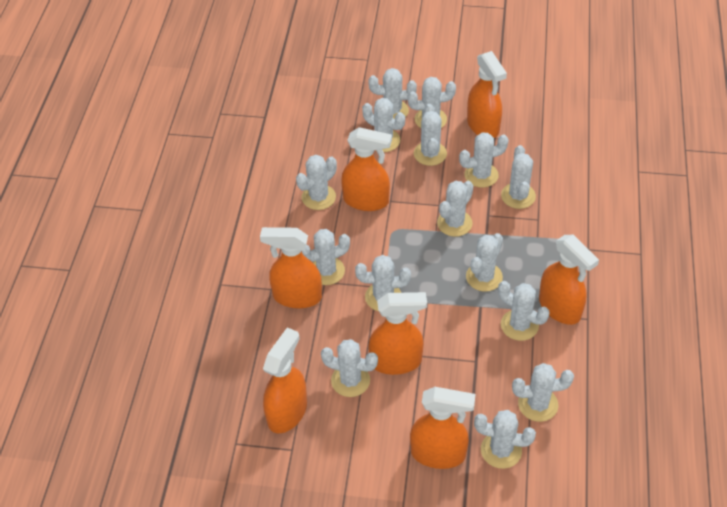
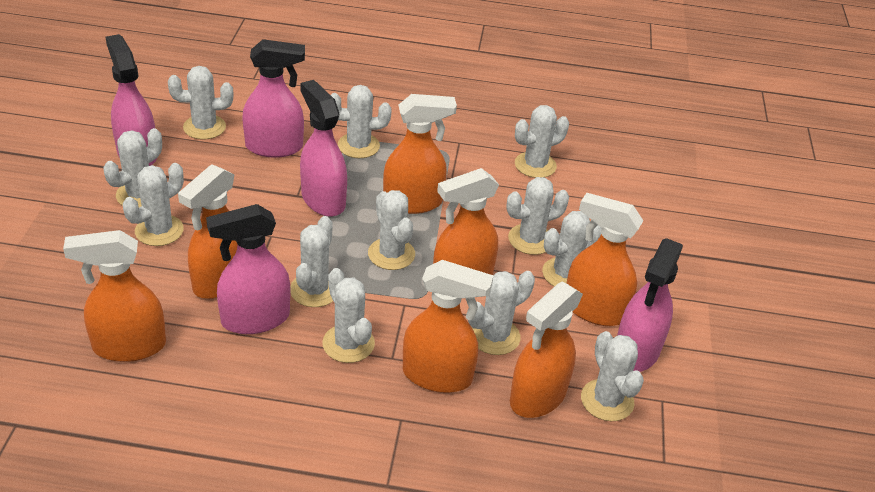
pink spray bottle: none = 0 -> [106,34,157,166] [206,204,290,334] [242,39,305,158] [300,80,347,217] [617,238,683,372] = 5
white cactus: [296,155,337,210] [302,229,350,285] [321,339,378,397] [355,255,411,311] [362,98,405,152] [369,68,417,119] [408,77,456,128] [414,104,447,166] [437,181,473,237] [459,132,509,188] [466,233,503,292] [474,410,536,469] [498,281,549,341] [501,145,536,209] [512,363,574,422] = 15 -> [103,128,162,207] [123,163,184,246] [168,66,233,140] [290,216,333,307] [322,268,375,363] [331,85,392,158] [368,190,415,270] [468,271,535,355] [506,177,569,255] [515,105,569,178] [542,211,602,287] [581,331,644,421] = 12

